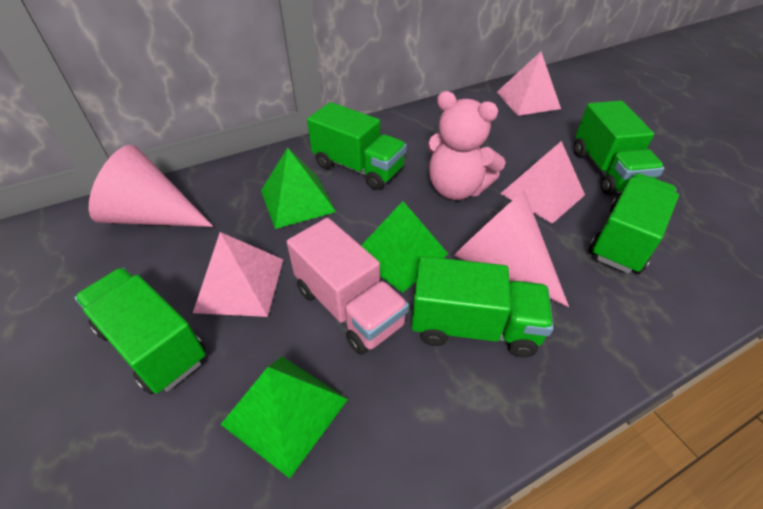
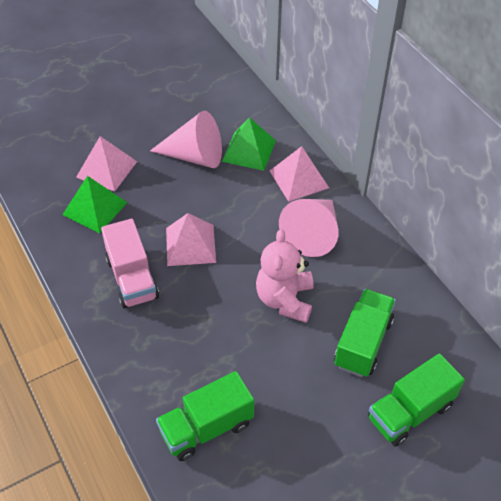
green pyramid: [221,356,348,478] [261,148,336,229] [361,201,448,293] = 3 -> [62,176,128,233] [222,117,276,171] = 2
green truck: [75,267,206,395] [307,102,407,190] [411,256,554,357] [574,101,665,195] [588,173,679,274] = 5 -> [156,371,254,461] [334,289,396,377] [368,353,465,447] = 3

